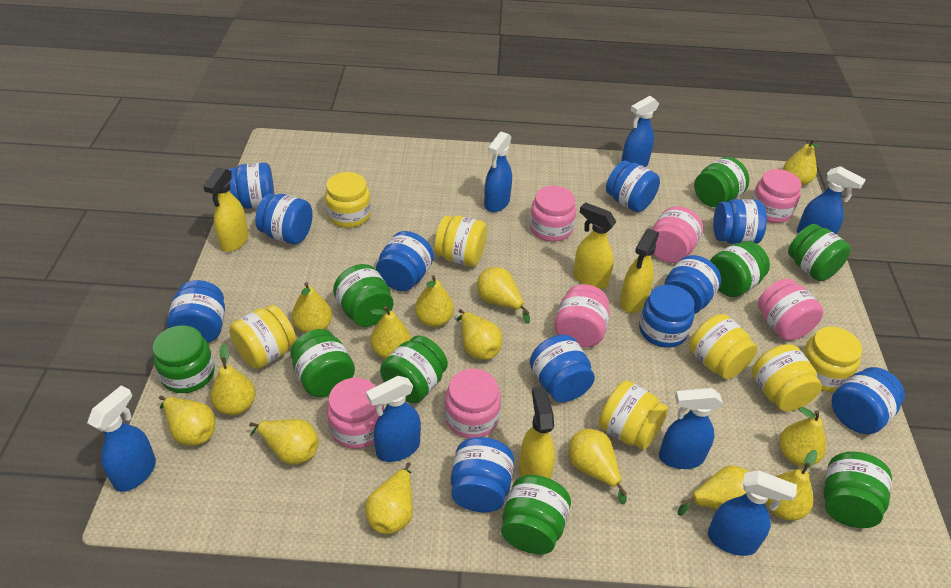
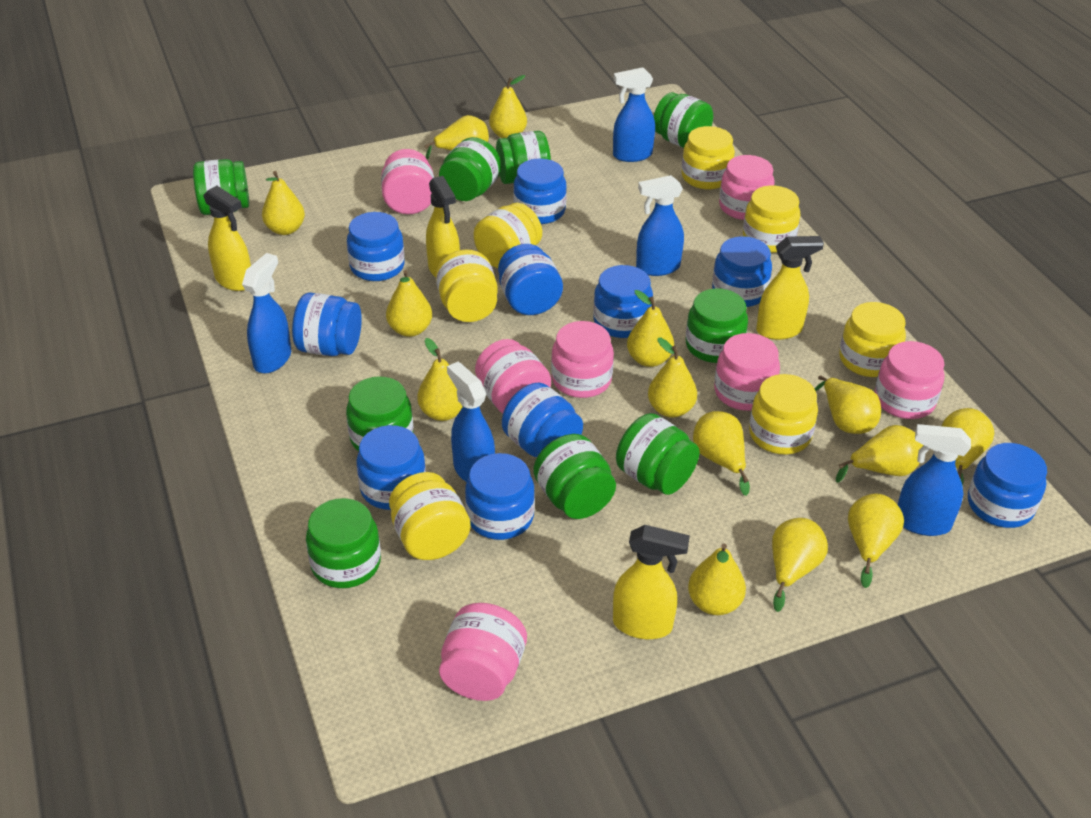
blue jar: [167,280,225,343] [228,163,274,209] [255,193,313,244] [376,231,434,291] [451,437,514,512] [530,335,595,402] [606,160,660,212] [639,285,695,348] [664,255,721,314] [713,199,767,244] [831,367,905,434] = 11 -> [292,293,362,356] [347,212,405,281] [356,425,426,510] [465,453,535,540] [498,244,563,315] [502,382,583,457] [514,158,567,224] [593,265,653,338] [712,236,772,307] [968,443,1047,528] = 10
blue spray bottle: [87,385,156,492] [366,376,421,462] [484,131,512,212] [621,96,659,167] [659,388,723,469] [708,470,797,556] [797,166,866,235] = 7 -> [242,253,291,374] [447,362,495,482] [613,67,655,162] [636,175,684,276] [898,424,971,536] = 5

